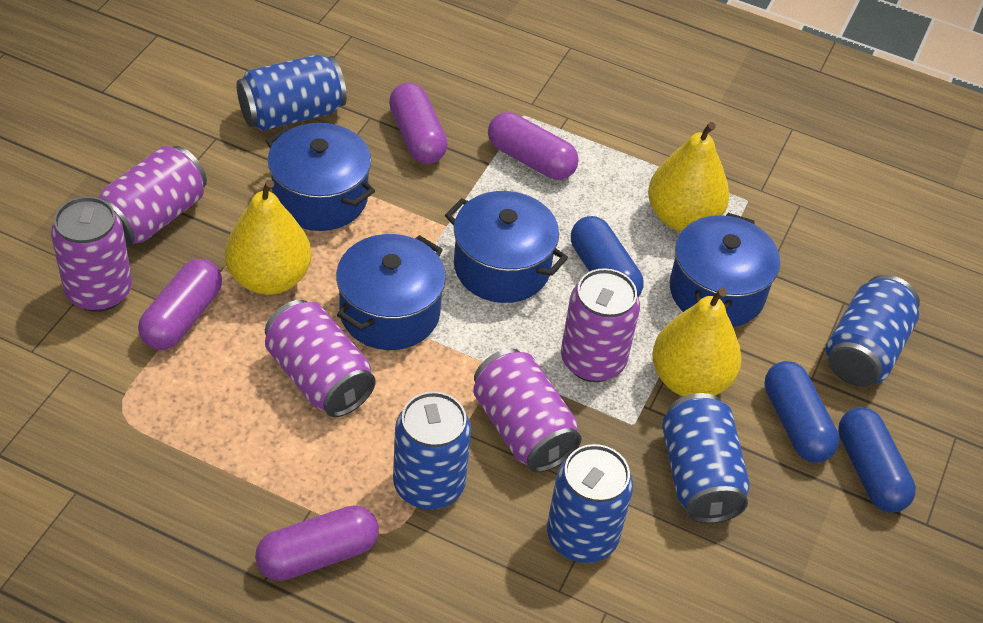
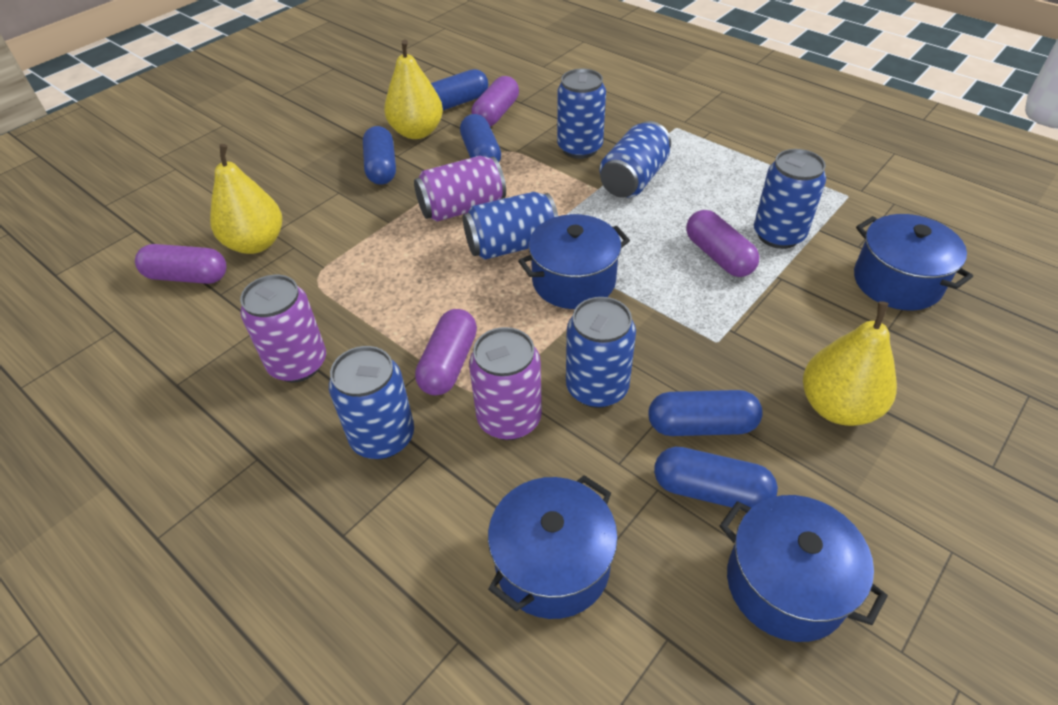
blue can: [236,55,347,131] [393,391,471,510] [547,444,633,563] [662,393,750,524] [826,275,920,387] = 5 -> [329,346,414,459] [463,192,558,260] [557,69,606,159] [566,297,636,408] [600,121,671,198] [754,149,826,249] = 6
blue capsule: [571,216,644,297] [764,361,839,463] [838,407,916,513] = 3 -> [363,126,396,185] [431,69,488,110] [460,114,501,162] [648,390,763,436] [654,447,778,510] = 5
purple can: [51,196,132,312] [99,146,207,247] [265,299,376,417] [473,348,582,473] [561,268,640,382] = 5 -> [240,275,326,382] [414,156,506,222] [469,327,542,440] = 3

